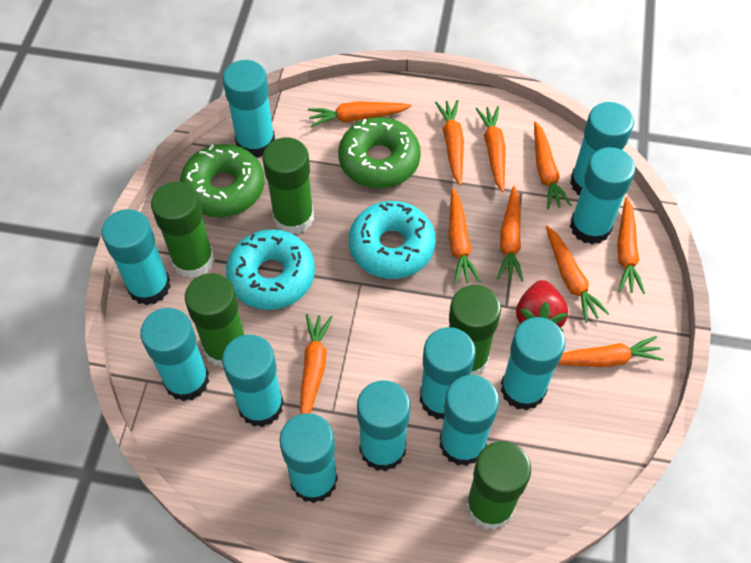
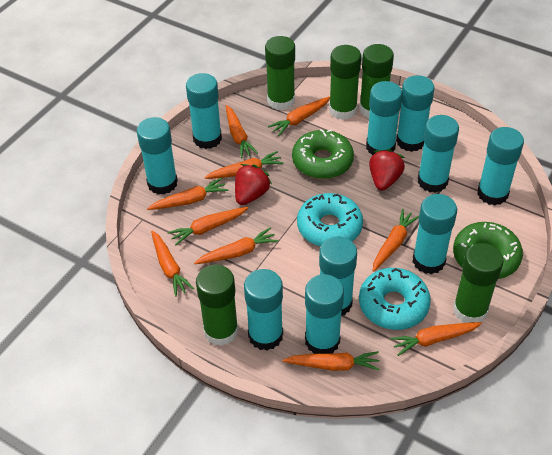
red strawberry: [516,280,568,332] = 1 -> [235,164,272,205] [369,149,405,191] = 2
turquoise glue stick: [101,209,171,305] [140,308,209,402] [222,335,284,427] [223,60,275,158] [279,413,338,503] [357,380,410,471] [420,327,476,419] [439,375,499,466] [501,317,565,411] [570,102,634,195] [570,147,635,245] = 11 -> [137,117,178,195] [186,73,222,149] [244,269,283,351] [305,274,344,354] [319,236,357,316] [366,81,402,155] [396,75,434,152] [413,194,457,274] [418,115,459,193] [477,127,524,205] = 10

